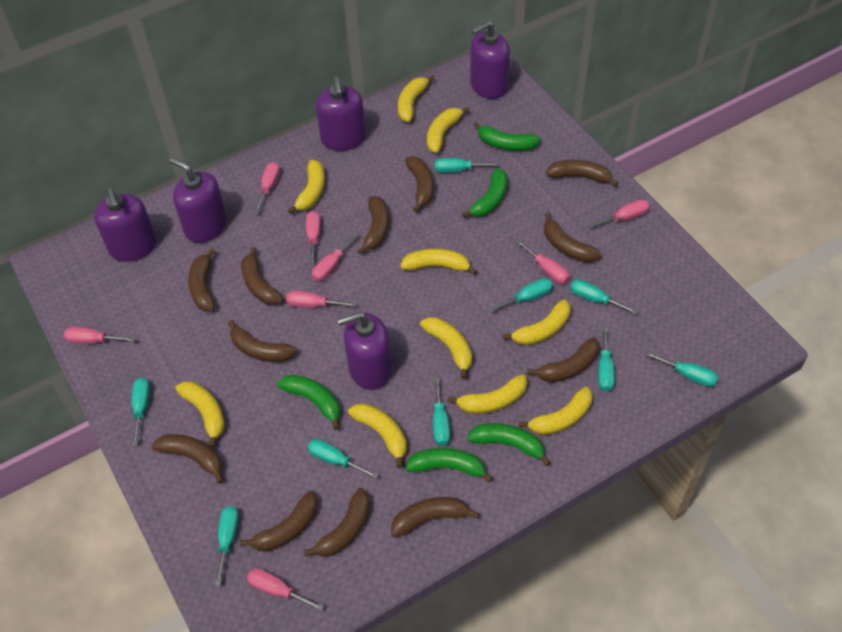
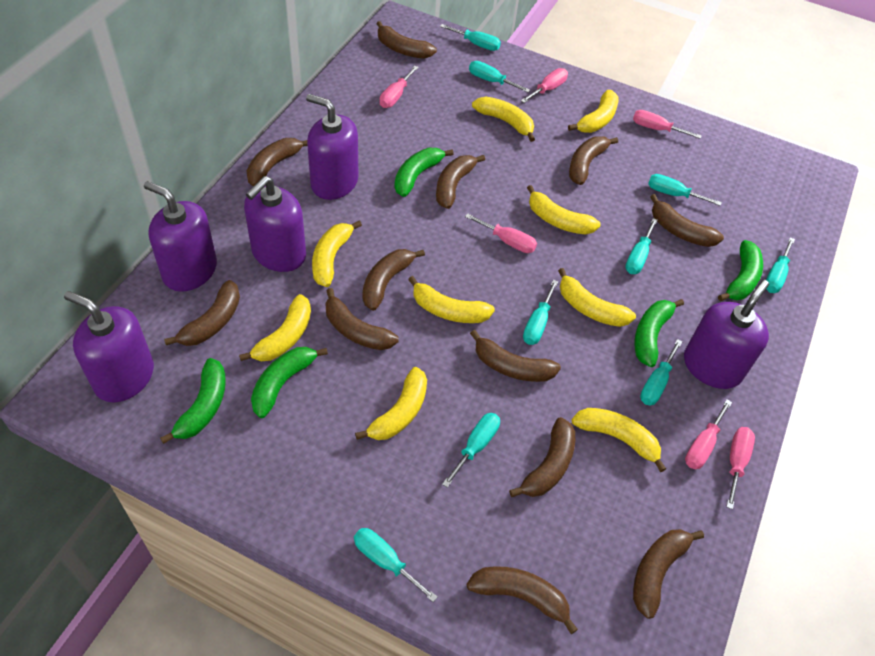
pink screwdriver: [64,327,136,344] [247,569,324,611] [254,162,280,213] [286,290,356,308] [306,211,321,266] [312,233,359,281] [516,239,570,284] [588,199,650,229] = 8 -> [380,66,419,108] [465,213,537,253] [521,68,568,103] [633,110,702,139] [685,399,732,469] [726,427,755,509] = 6
yellow banana: [175,381,225,448] [287,160,325,214] [348,403,407,468] [398,75,435,122] [400,248,477,275] [420,317,472,379] [427,107,470,153] [448,374,527,414] [503,299,571,345] [519,386,593,435] = 10 -> [239,294,311,361] [312,221,362,287] [355,367,427,440] [408,276,495,323] [472,97,535,142] [527,185,601,235] [558,268,636,327] [568,90,619,133] [572,408,666,472] = 9

